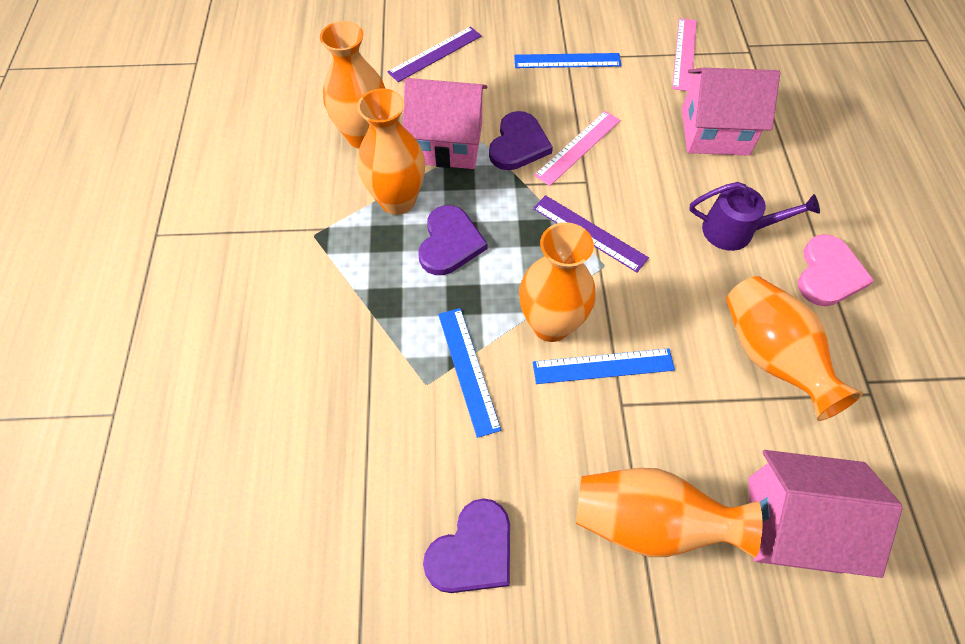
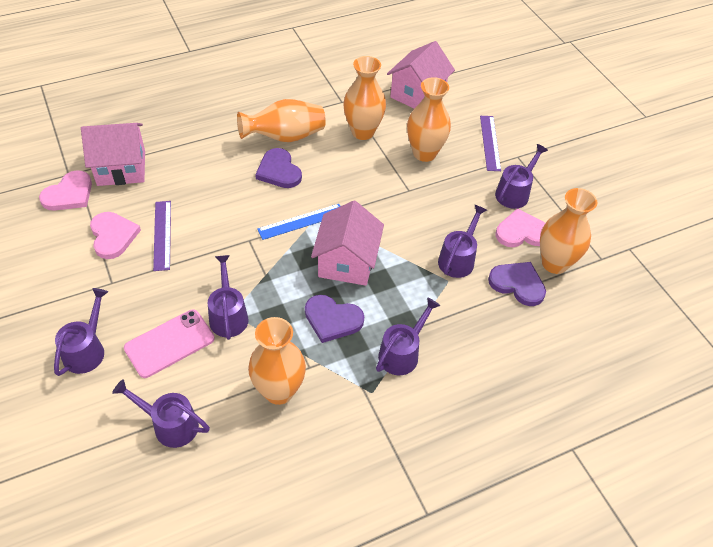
blue ruler: [438,308,501,438] [514,53,621,68] [533,348,675,384] = 3 -> [257,204,340,240] = 1
pink heart: [798,234,874,306] = 1 -> [39,170,92,211] [90,212,141,259] [496,208,545,247] = 3
pink phone: none = 0 -> [124,310,215,378] = 1
pink ruler: [534,111,620,186] [672,18,697,91] = 2 -> none = 0
purple watering can: [689,182,820,251] = 1 -> [54,288,108,376] [112,379,210,448] [208,255,248,340] [376,297,441,375] [438,205,487,278] [495,144,548,209] = 6

